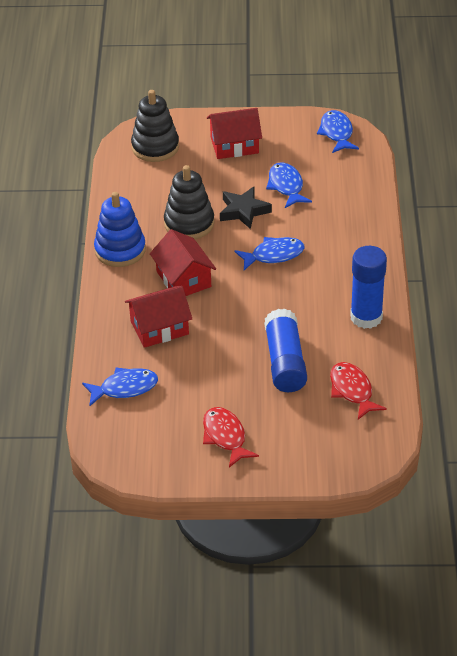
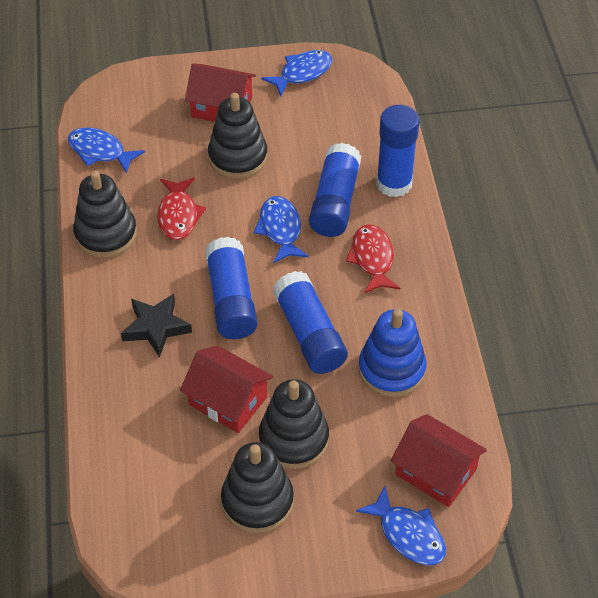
black stacking toy: [131,90,179,162] [164,165,214,239] = 2 -> [73,171,137,258] [208,93,267,179] [221,442,294,533] [259,379,329,469] = 4
blue glue stick: [264,309,307,392] [350,246,387,329] = 2 -> [205,237,258,339] [273,271,348,374] [309,143,361,237] [376,105,419,197] = 4

